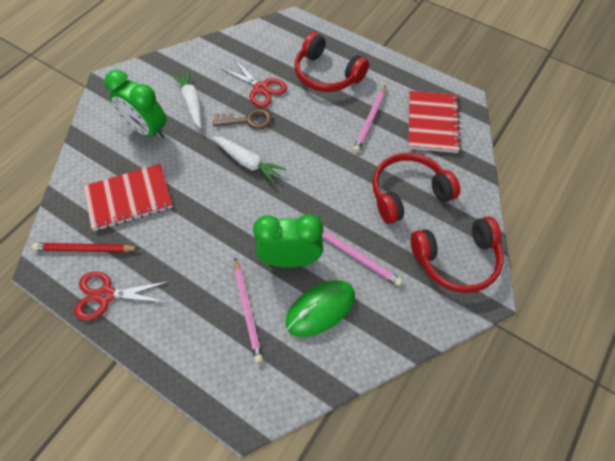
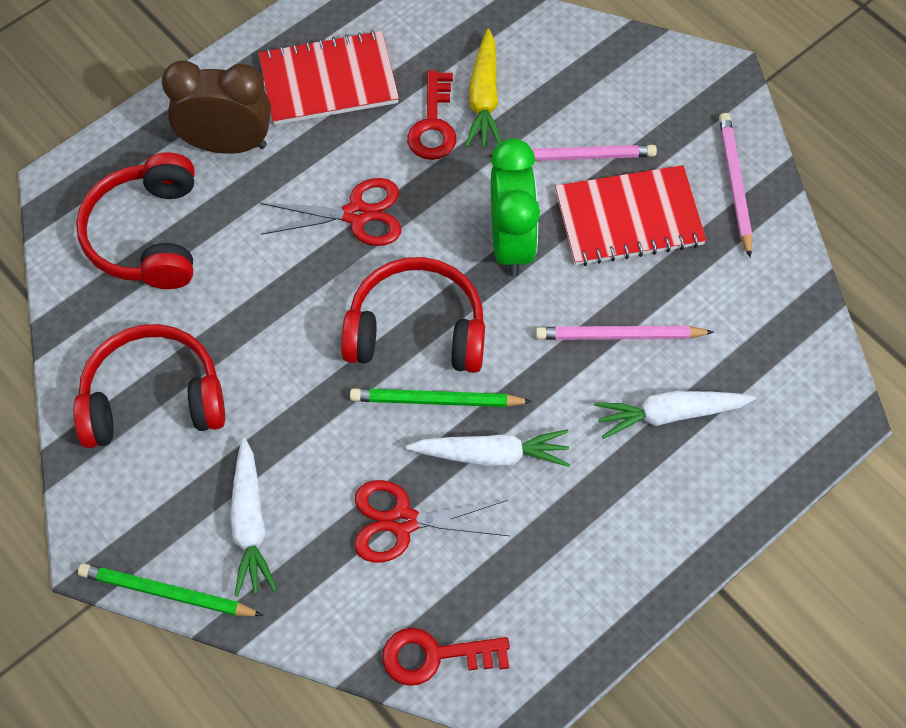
brown clock: none = 0 -> [162,61,271,154] = 1
brown key: [213,108,273,130] = 1 -> none = 0
green clock: [104,70,166,140] [253,214,323,267] = 2 -> [491,138,540,276] = 1
green mouse: [285,280,355,337] = 1 -> none = 0
green pencil: none = 0 -> [78,563,263,616] [350,388,532,407] = 2
red key: none = 0 -> [382,628,510,686] [407,71,456,160] = 2
red pencil: [32,243,140,252] = 1 -> none = 0
white carrot: [171,70,202,129] [212,136,286,184] = 2 -> [230,438,277,597] [406,429,570,467] [594,391,756,439] = 3
yellow carrot: none = 0 -> [466,28,501,147] = 1

